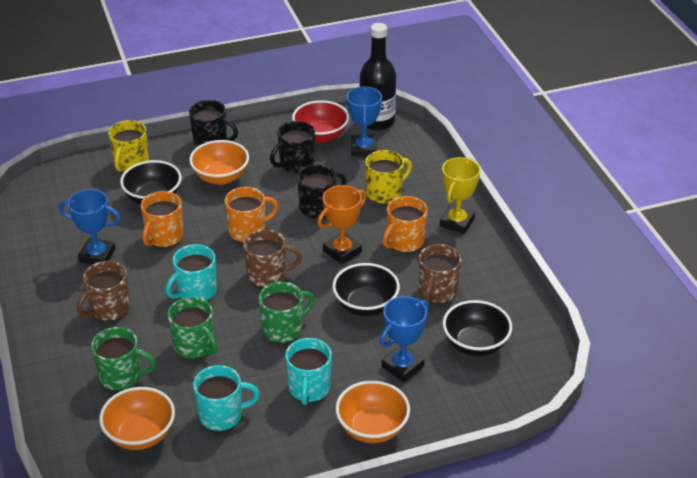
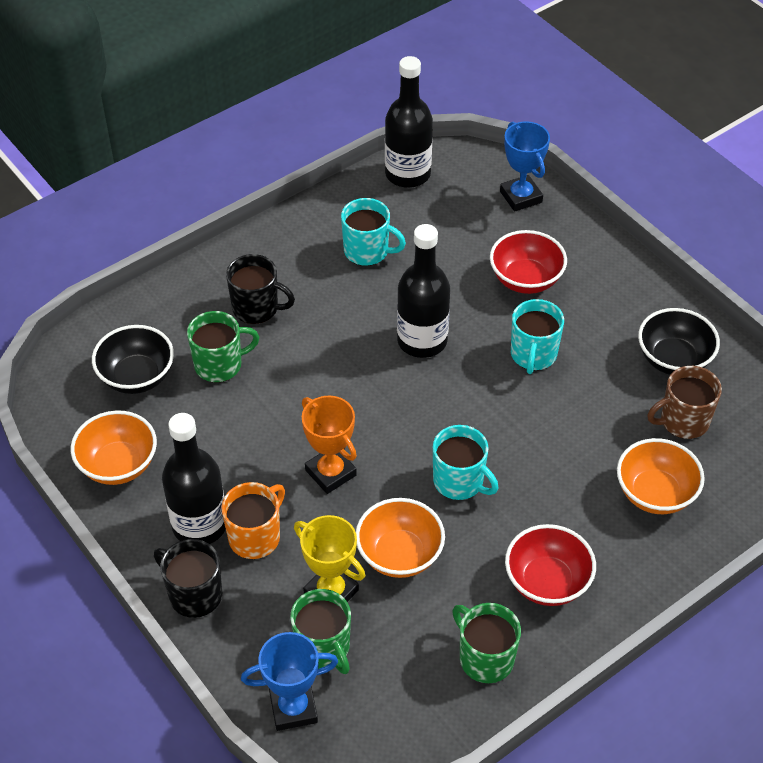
black bottle: [360,23,396,130] = 1 -> [162,413,226,544] [385,56,433,188] [397,224,450,358] = 3
black bowl: [120,160,182,205] [332,263,400,316] [443,300,512,356] = 3 -> [92,325,174,394] [638,308,720,375] = 2
black mug: [189,100,238,147] [270,121,315,173] [297,164,346,219] = 3 -> [154,539,222,618] [226,254,295,324] = 2
blue trophy: [59,189,121,265] [347,86,382,156] [380,296,429,382] = 3 -> [241,632,338,731] [500,121,550,212] = 2
brown mug: [77,261,130,321] [243,229,302,288] [419,244,461,303] = 3 -> [647,366,722,439] = 1
orange mug: [141,191,183,247] [225,187,278,243] [382,196,428,253] = 3 -> [221,482,285,559] = 1
red bowl: [292,100,349,143] = 1 -> [490,230,567,294] [505,524,596,606] = 2
yellow mug: [108,120,149,172] [365,150,412,204] = 2 -> none = 0

